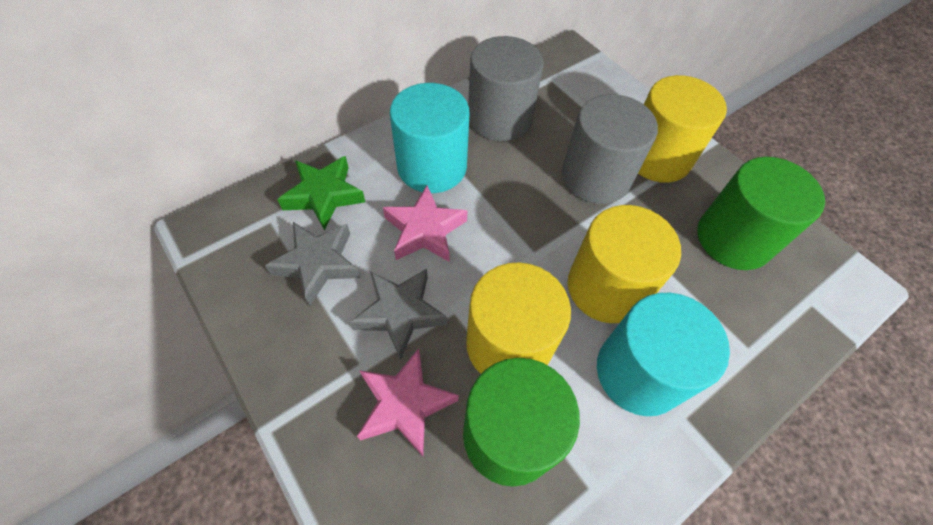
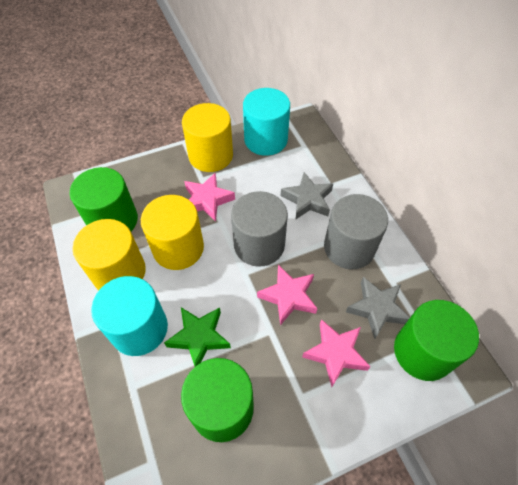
green cylinder: [463,358,580,487] [697,157,825,270] = 2 -> [70,167,138,231] [181,358,254,442] [394,300,479,381] = 3
pink star: [357,348,459,456] [383,186,468,262] = 2 -> [184,173,235,222] [257,264,318,325] [302,319,371,387] = 3

